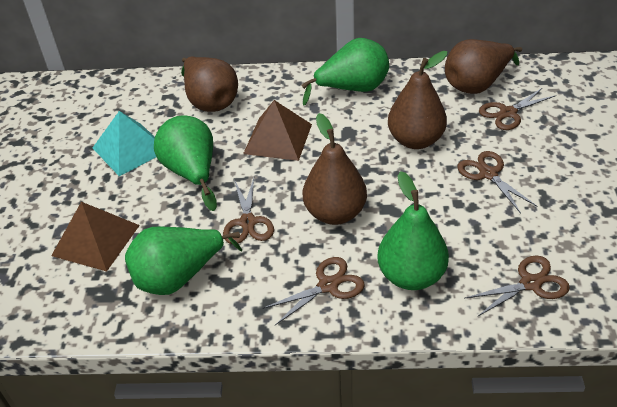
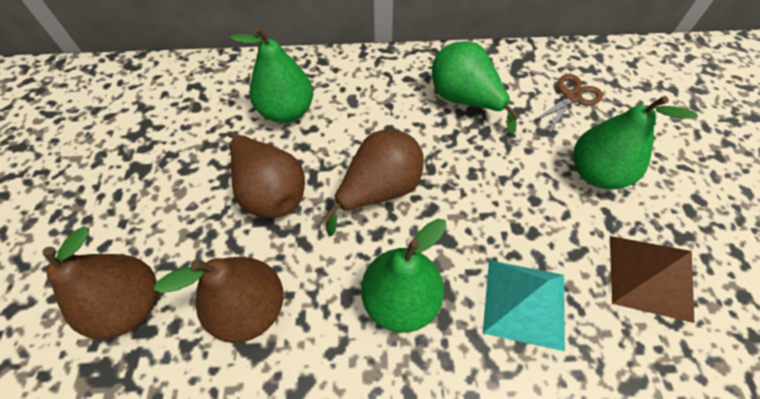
brown pyramid: [51,202,140,271] [243,100,312,161] = 2 -> [610,236,694,323] = 1
brown scissors: [223,178,274,244] [263,257,365,325] [457,151,538,214] [464,255,570,317] [479,87,556,130] = 5 -> [532,74,603,133] = 1

